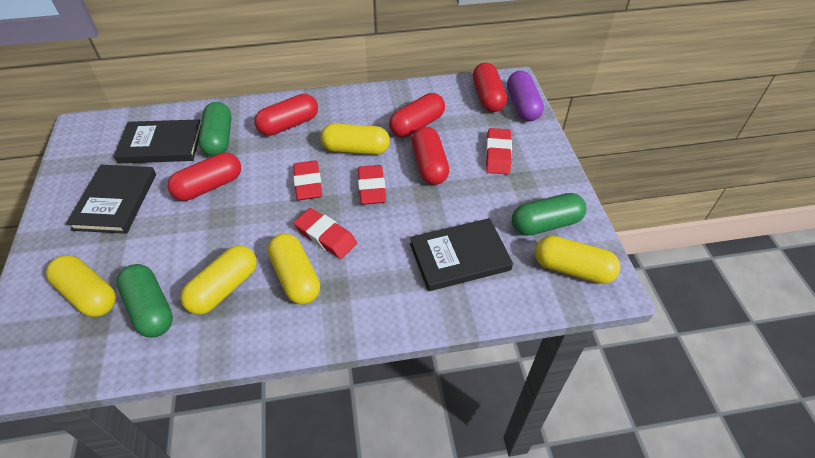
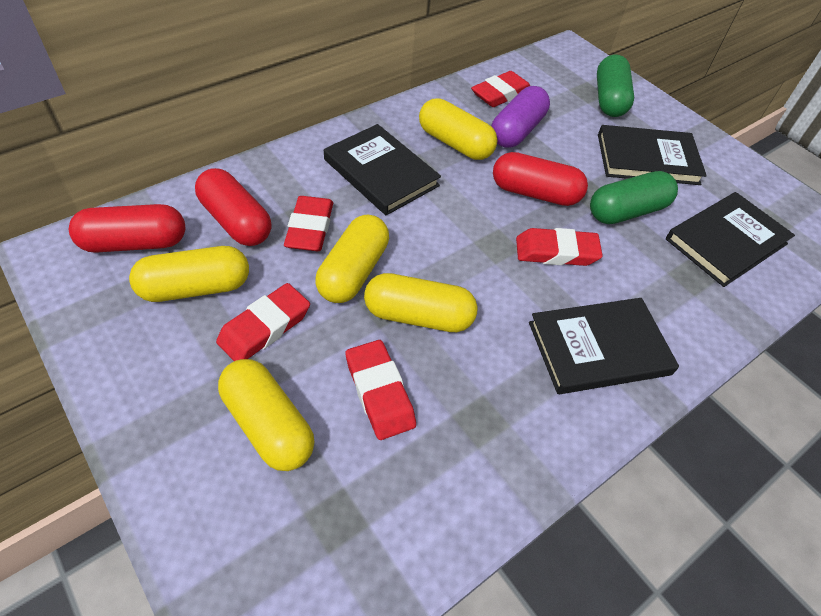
black book: [66,165,156,234] [114,119,201,163] [410,218,513,291] = 3 -> [324,124,441,215] [529,298,679,394] [598,125,707,185] [666,192,795,287] = 4
green capsule: [116,264,173,337] [199,102,231,157] [512,193,587,236] = 3 -> [590,171,678,224] [597,55,634,117] = 2
red capsule: [168,152,241,201] [255,94,318,136] [389,93,445,138] [412,127,449,185] [473,63,507,112] = 5 -> [69,204,185,253] [195,168,271,246] [493,152,588,206] = 3
red eraser: [293,161,322,200] [294,208,357,259] [358,165,386,205] [486,128,512,175] = 4 -> [216,283,310,361] [284,196,333,251] [346,340,416,440] [471,71,530,107] [516,228,603,266] = 5

